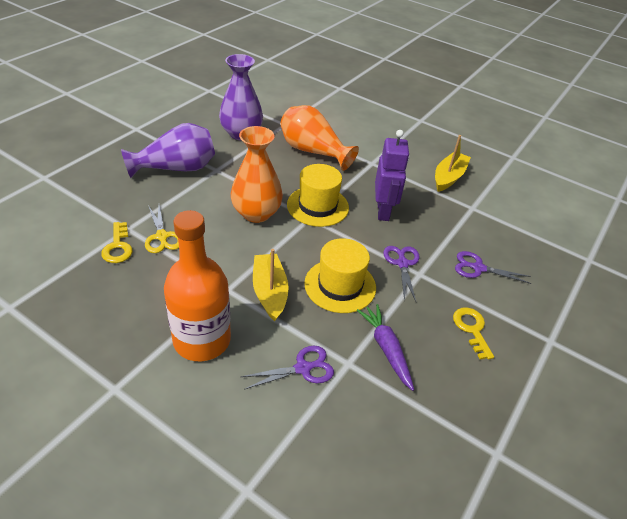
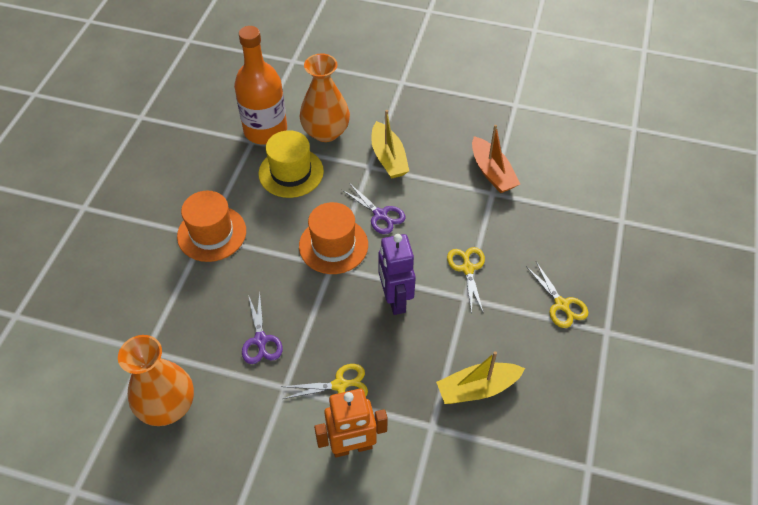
orange boat: none = 0 -> [472,125,520,193] = 1
orange hat: none = 0 -> [177,191,246,262] [299,202,368,274] = 2
orange robot: none = 0 -> [314,389,388,457] = 1
purple carrot: [357,304,414,391] = 1 -> none = 0
purple scissors: [241,346,334,390] [383,246,419,302] [455,251,531,284] = 3 -> [242,293,283,364] [341,183,405,234] = 2
purple vase: [121,123,215,178] [219,54,263,141] = 2 -> none = 0
yellow hat: [287,164,349,227] [304,238,376,313] = 2 -> [259,130,324,198] = 1
yellow key: [101,222,133,263] [453,307,494,360] = 2 -> none = 0
yellow scissors: [145,205,179,253] = 1 -> [281,364,368,399] [447,247,485,314] [526,262,589,328] = 3

